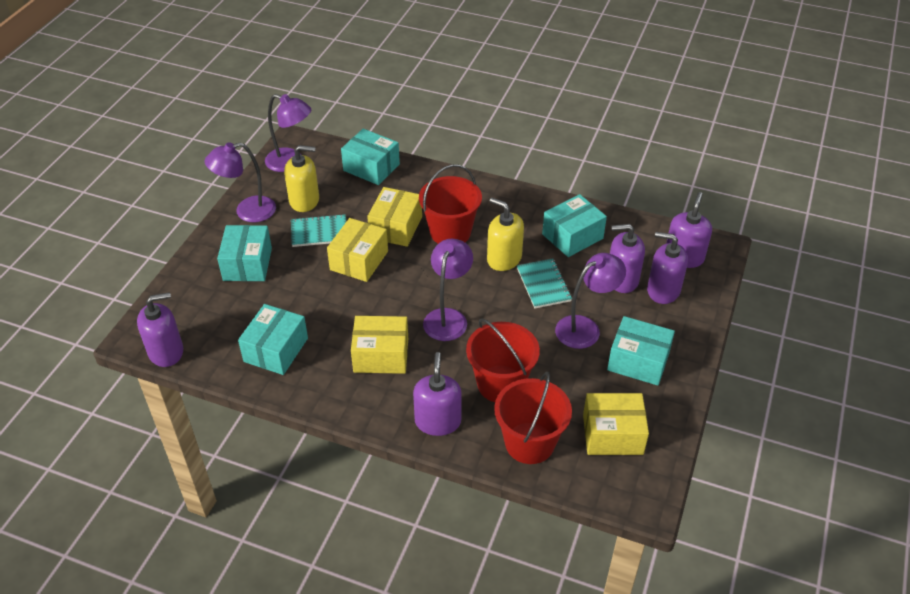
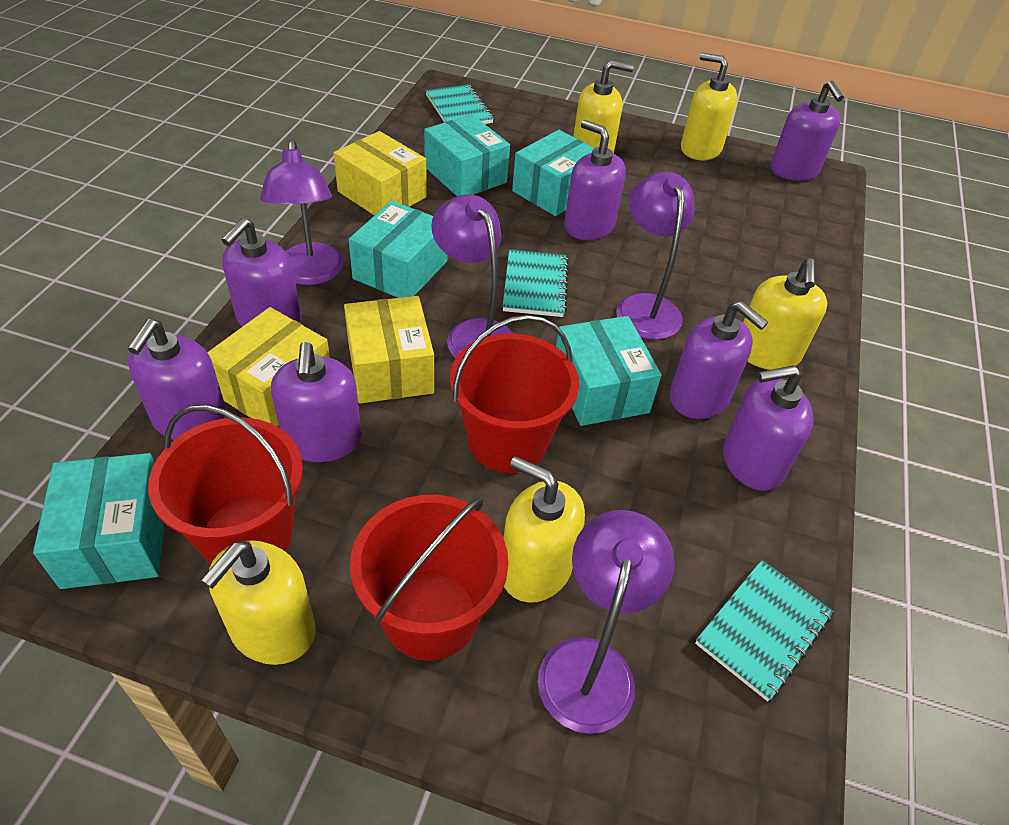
purple soap dispenser: [137,292,183,367] [413,352,462,436] [610,224,645,293] [647,232,688,304] [666,192,712,268] = 5 -> [128,319,227,440] [222,218,301,327] [271,342,362,462] [564,120,626,240] [670,301,768,419] [723,365,814,491] [770,80,844,181] = 7
turquoise notebook: [291,214,346,247] [517,258,572,309] = 2 -> [426,84,494,124] [503,249,569,317] [695,560,833,701] = 3
yellow box: [327,218,388,282] [351,316,408,374] [367,187,422,247] [583,393,649,455] = 4 -> [207,307,330,427] [334,131,427,216] [344,296,434,403] = 3
yellow soap dispenser: [284,145,319,212] [487,198,524,271] = 2 -> [201,540,316,665] [504,456,585,603] [573,60,634,154] [681,53,738,160] [743,258,827,370] = 5

